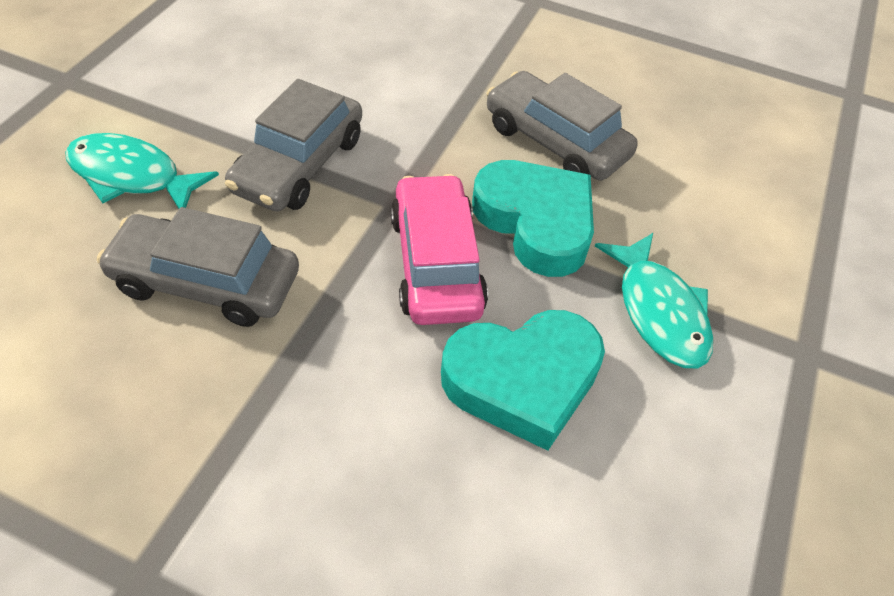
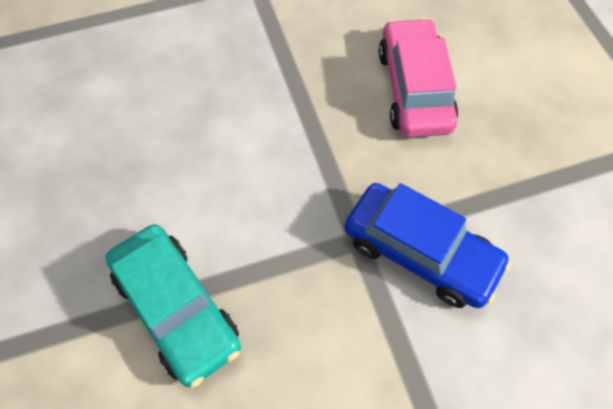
blue car: none = 0 -> [344,183,511,308] = 1
grey car: [97,207,299,327] [225,79,362,211] [486,71,637,181] = 3 -> none = 0
turquoise car: none = 0 -> [106,224,241,388] = 1
turquoise fish: [65,133,219,209] [595,233,713,368] = 2 -> none = 0
turquoise heart: [441,310,605,451] [472,160,594,277] = 2 -> none = 0

